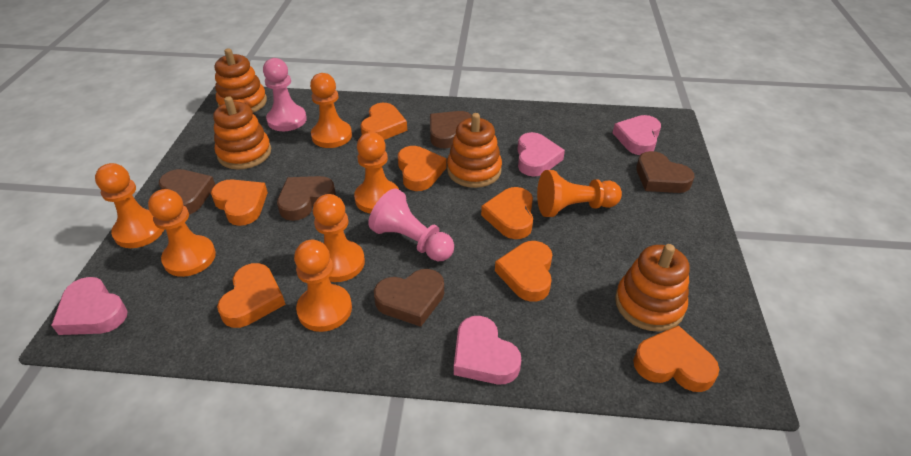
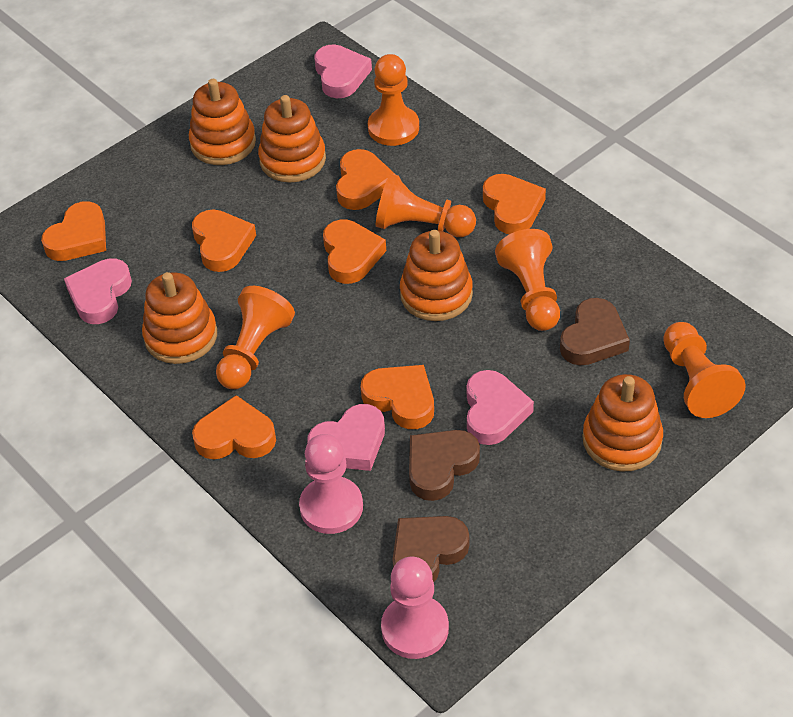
brown heart: [159,169,215,215] [277,176,336,221] [374,269,444,327] [430,111,472,149] [636,151,694,193] = 5 -> [392,516,469,582] [409,430,480,501] [560,298,630,366] = 3
orange pawn: [95,163,164,248] [148,189,216,277] [294,240,352,332] [310,73,352,148] [313,194,365,282] [354,132,399,214] [537,170,622,217] = 7 -> [216,286,295,389] [368,54,419,146] [376,173,476,237] [495,229,560,331] [663,322,746,418] = 5
orange stacking toy: [213,96,271,170] [215,48,267,113] [447,113,502,188] [615,244,690,331] = 4 -> [142,272,217,364] [189,79,256,165] [258,95,326,183] [400,230,473,321] [583,374,663,472] = 5

